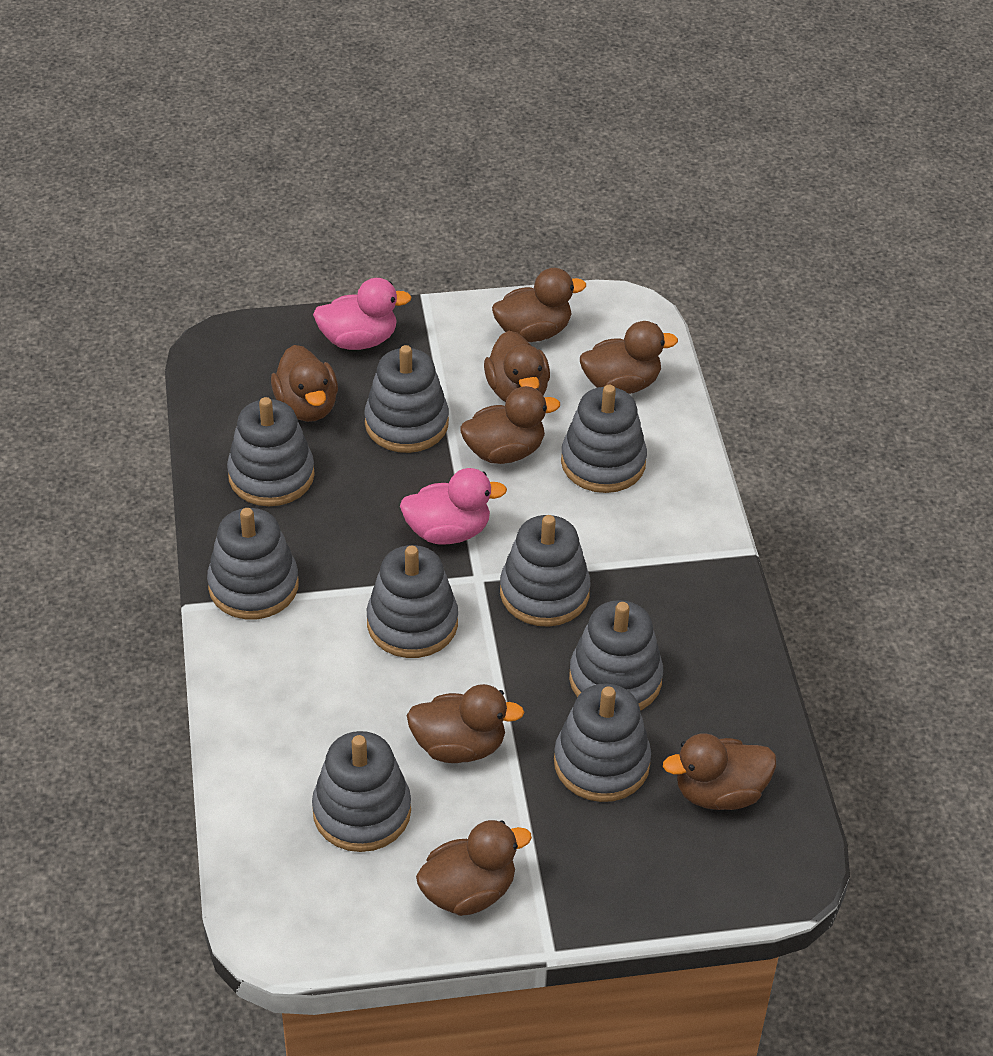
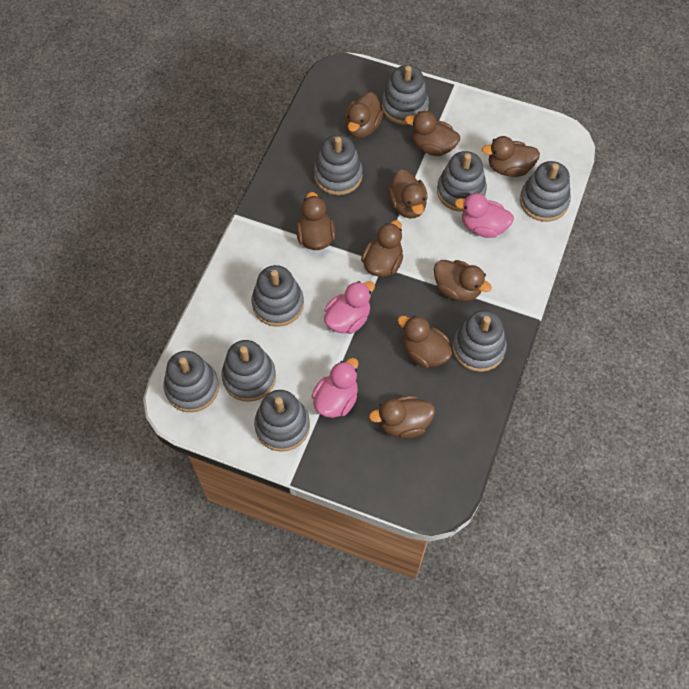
brown duck: [271,345,338,422] [407,684,524,763] [416,820,532,916] [460,386,560,464] [484,331,550,402] [492,268,586,342] [580,321,678,394] [663,733,776,810] = 8 -> [296,192,336,250] [345,92,383,138] [361,220,403,277] [369,395,435,438] [387,170,428,218] [398,315,452,368] [405,111,460,156] [434,260,492,301] [482,136,540,177] = 9
pink duck: [313,278,412,350] [400,468,507,545] = 2 -> [312,358,359,418] [324,281,375,334] [455,193,514,238] = 3

